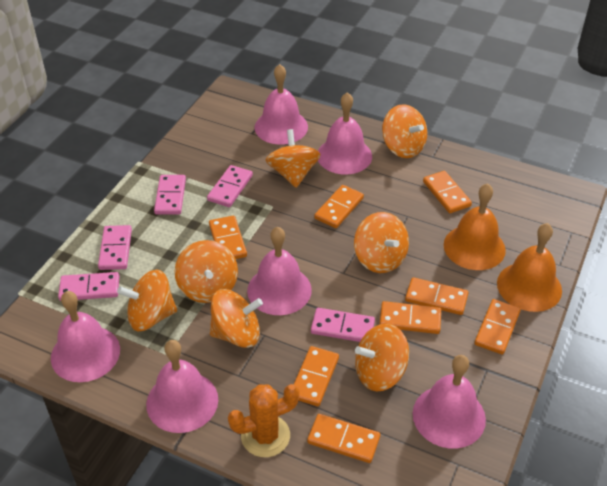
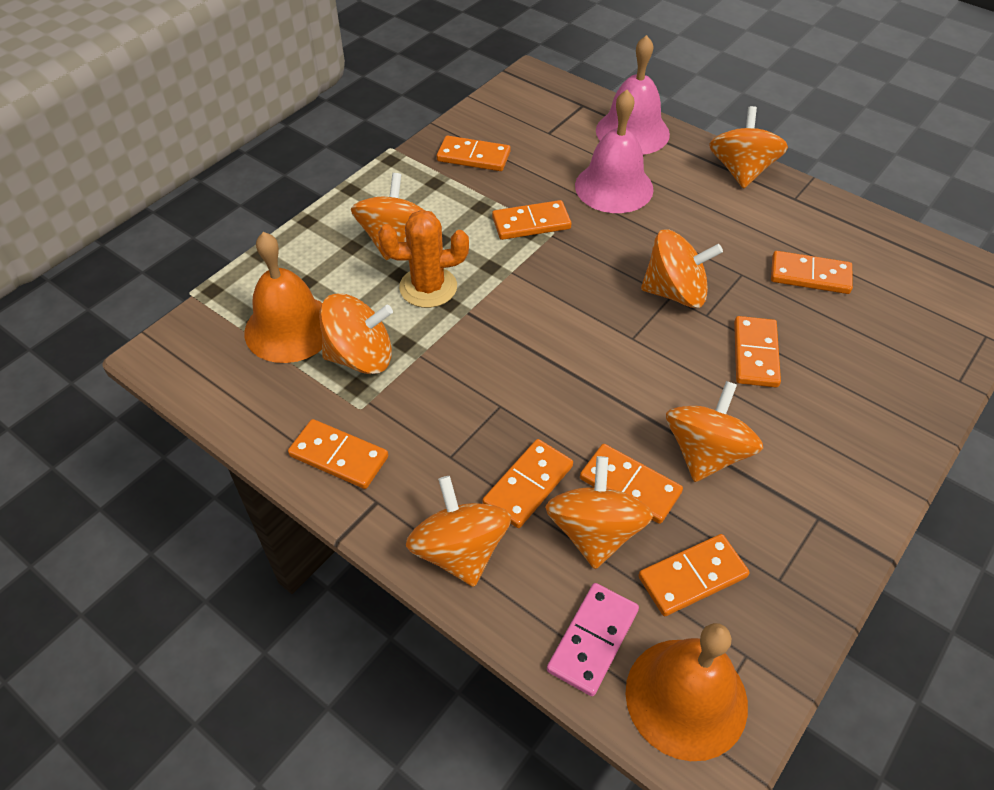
pink bell: [51,291,120,382] [146,340,218,433] [247,226,312,315] [255,64,308,145] [318,92,372,174] [413,355,486,449] = 6 -> [575,90,654,213] [596,35,670,155] = 2
pink domino: [58,272,119,301] [98,225,132,270] [154,175,186,215] [207,165,253,207] [311,308,375,342] = 5 -> [547,583,639,696] = 1

